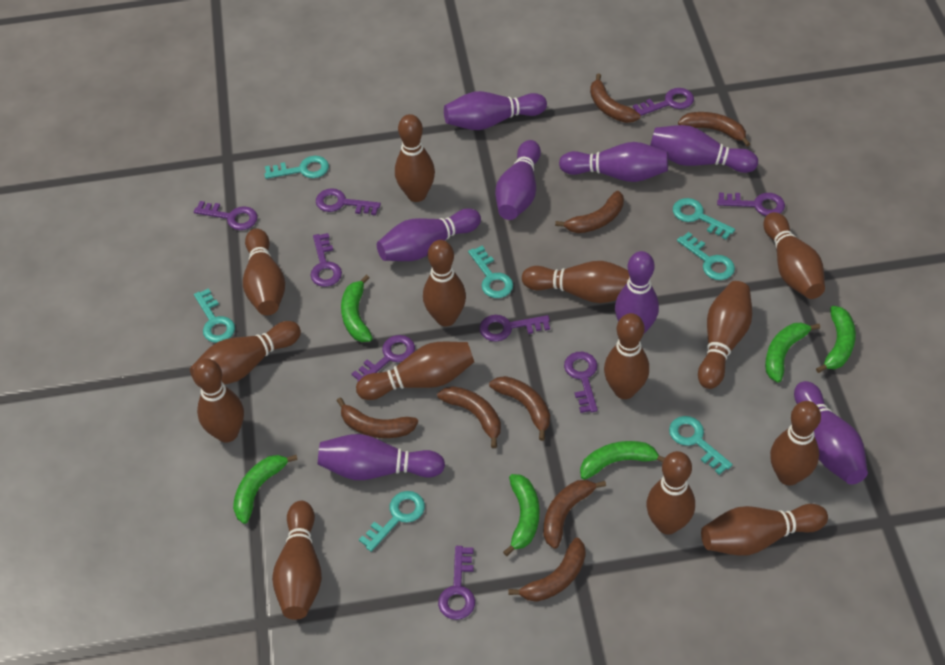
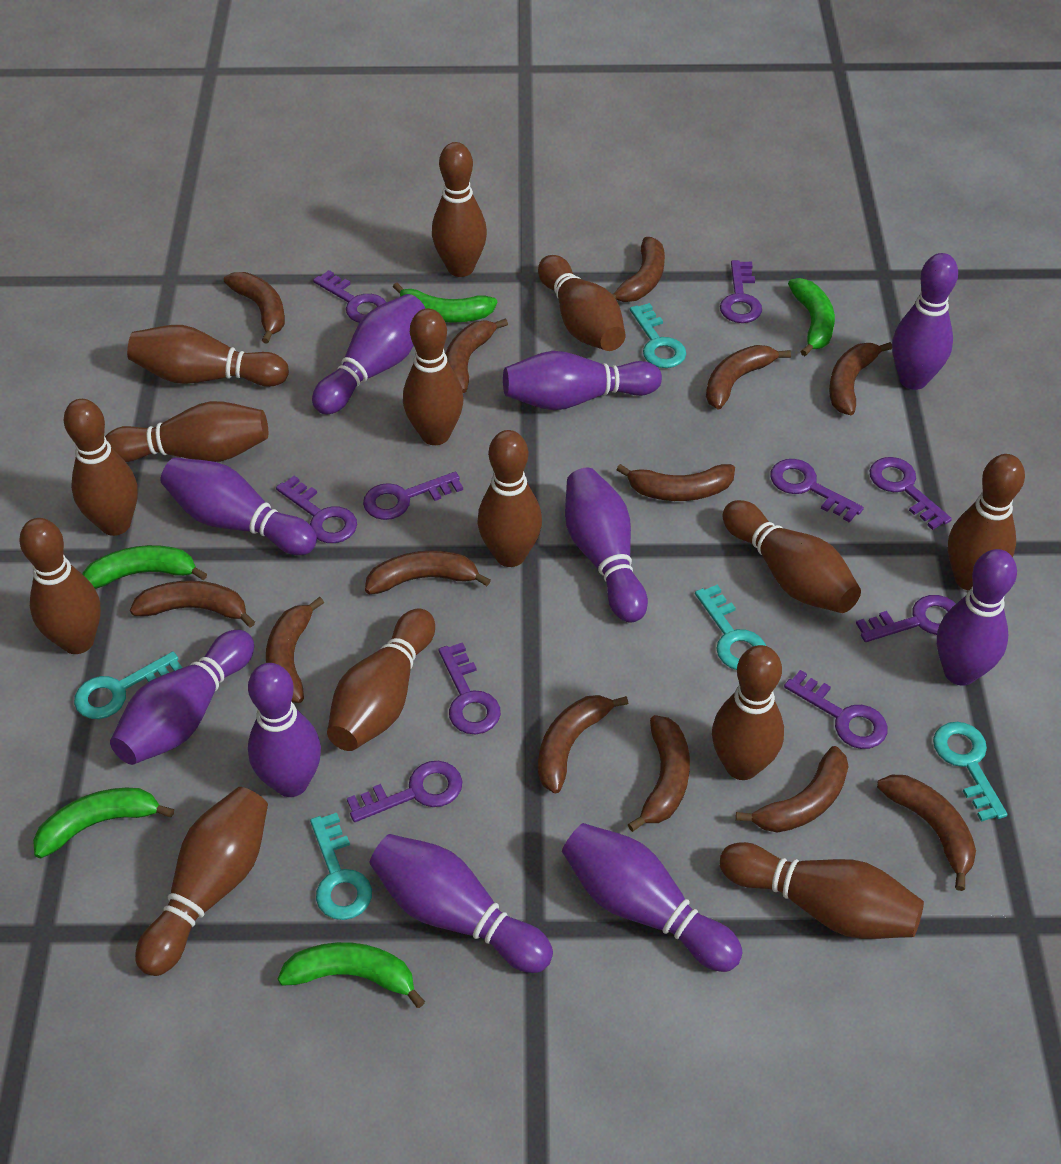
brown banana: [337,397,418,438] [437,386,501,448] [489,376,550,441] [509,537,586,602] [544,480,606,549] [555,191,624,233] [590,74,640,123] [678,112,750,147] = 8 -> [130,581,255,628] [224,272,285,344] [266,597,324,703] [365,551,491,594] [445,318,508,393] [538,695,628,793] [612,237,665,302] [616,464,735,501] [628,715,690,832] [706,345,791,409] [736,746,849,833] [829,342,892,415] [877,775,976,891] = 13
green banana: [233,455,298,524] [341,275,373,342] [503,474,539,556] [580,441,665,480] [765,323,820,383] [816,306,856,373] = 6 -> [33,788,174,858] [82,545,207,589] [278,942,425,1008] [393,283,497,323] [788,278,835,356] = 5
purple bowling pin: [318,434,445,480] [377,208,481,261] [444,91,547,130] [495,140,541,220] [559,142,668,182] [615,251,659,335] [650,125,758,173] [794,381,868,484] = 8 -> [110,630,254,765] [160,458,317,555] [248,663,321,797] [312,294,425,415] [369,834,553,973] [503,351,662,410] [562,823,742,972] [565,468,648,623] [892,253,958,390] [937,549,1017,686] = 10
purple key: [194,201,258,230] [310,233,342,287] [316,188,381,215] [352,335,415,381] [438,546,475,620] [480,315,550,342] [564,352,598,413] [633,88,694,116] [717,193,785,216] = 9 -> [276,476,357,543] [313,270,387,323] [347,761,462,822] [363,472,463,520] [438,642,501,734] [720,260,762,323] [770,459,864,523] [784,670,887,749] [856,595,956,642] [869,457,952,530] = 10
turquoise key: [194,288,235,343] [264,156,329,179] [359,491,425,552] [468,246,513,298] [669,416,733,475] [673,198,735,240] [677,232,735,280] = 7 -> [74,652,183,719] [310,813,372,920] [630,303,686,368] [695,585,766,670] [933,722,1008,822] = 5

